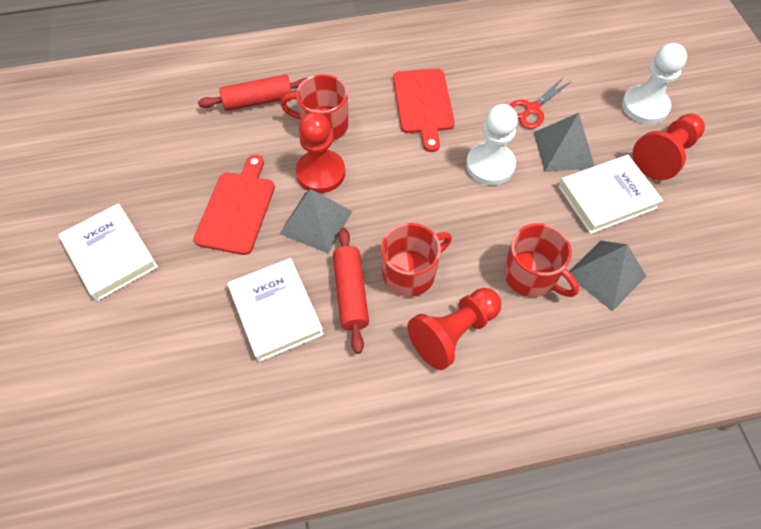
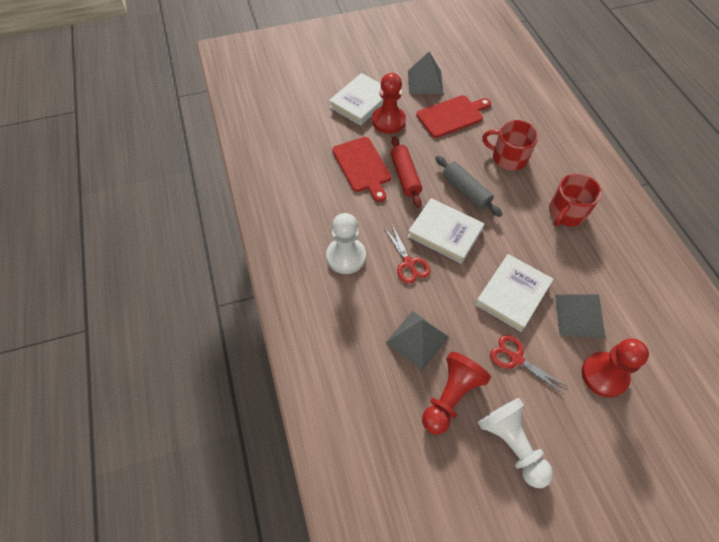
grey rolling pin: none = 0 -> [436,156,502,217] = 1
red mug: [280,74,349,140] [381,223,452,297] [504,223,579,297] = 3 -> [482,120,539,171] [549,173,602,227] = 2
red rolling pin: [198,75,307,111] [333,228,369,354] = 2 -> [390,136,422,208] = 1
red scissors: [509,78,571,129] = 1 -> [385,225,430,284] [490,335,568,394] = 2

